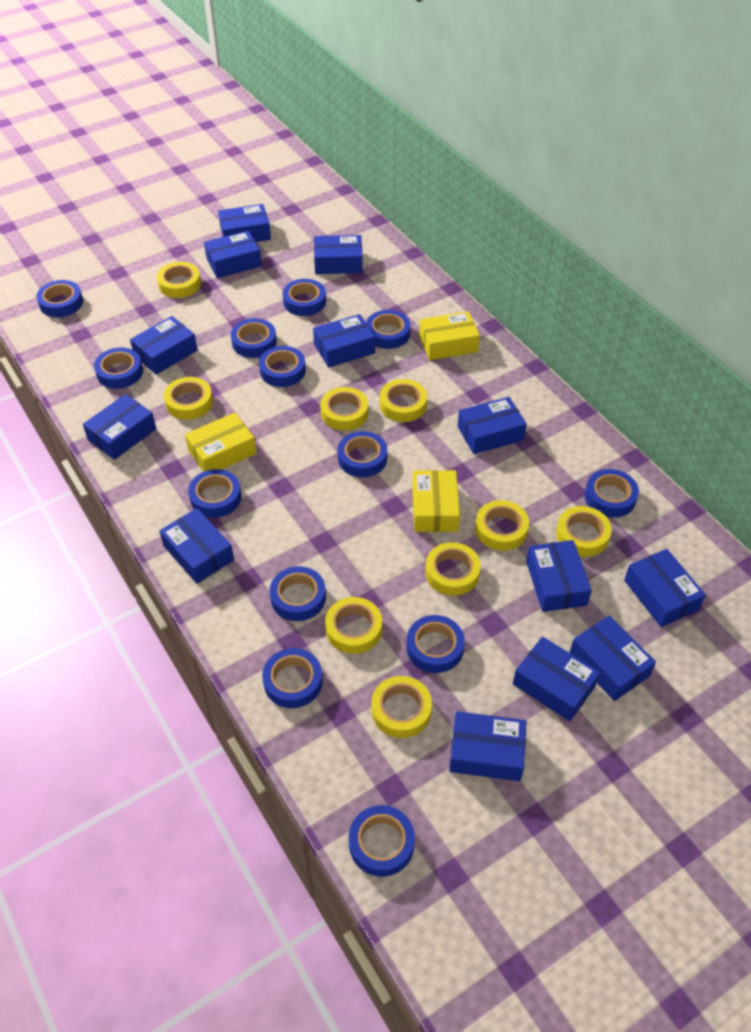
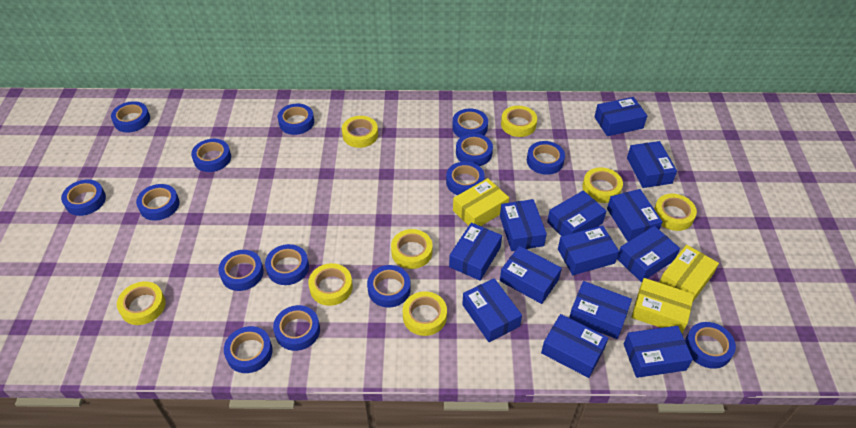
blue tape: [36,280,83,317] [94,347,143,389] [188,469,242,518] [231,318,277,358] [259,346,306,387] [262,648,322,708] [270,566,326,621] [283,279,326,316] [338,431,387,477] [349,805,415,877] [366,310,410,349] [406,615,465,673] [585,469,639,518] = 13 -> [61,179,106,216] [111,101,150,132] [136,184,180,221] [191,139,231,172] [218,250,264,291] [224,326,273,373] [265,244,309,285] [273,305,320,351] [278,104,314,135] [367,265,411,307] [446,162,485,195] [452,108,488,138] [456,133,493,166] [527,141,565,175] [685,322,736,369] = 15
yellow tape: [157,262,201,298] [164,377,213,420] [320,387,368,431] [325,597,382,654] [372,676,432,738] [380,379,427,422] [425,542,481,596] [475,500,529,551] [556,506,612,557] = 9 -> [117,281,166,325] [308,263,353,306] [342,116,378,148] [391,229,433,269] [403,291,447,336] [501,106,537,137] [582,167,623,203] [654,194,697,231] = 8

